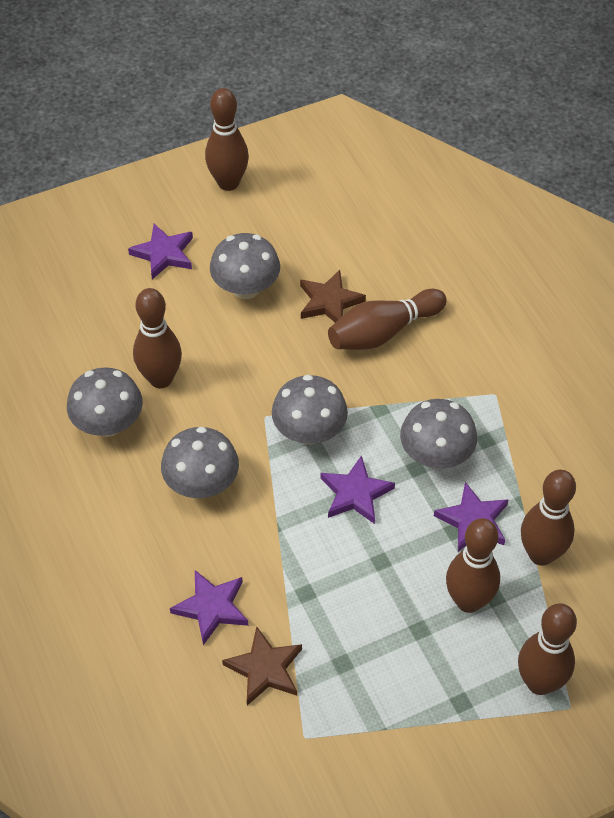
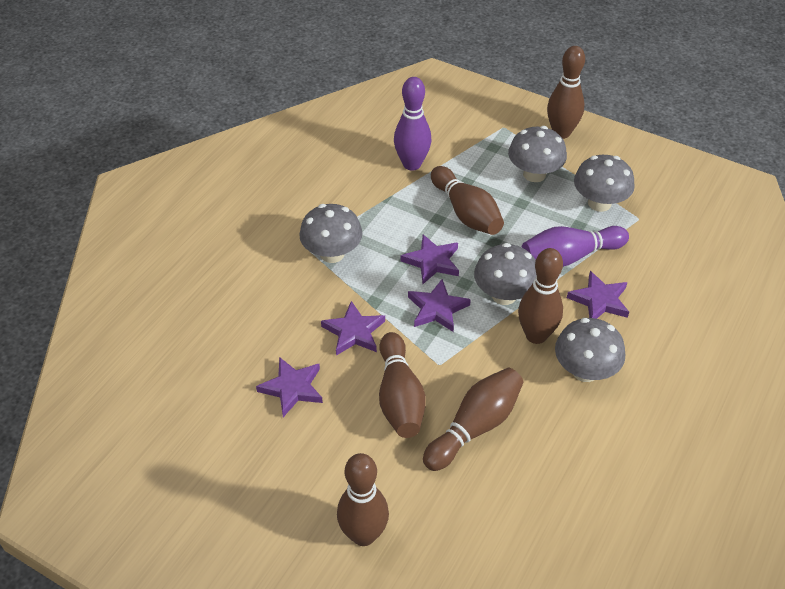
brown star: [222,626,302,705] [300,270,366,323] = 2 -> none = 0
purple bowling pin: none = 0 -> [394,77,431,171] [522,226,629,267] = 2
purple star: [128,224,193,279] [170,570,248,645] [321,455,395,524] [434,482,509,552] = 4 -> [256,357,323,417] [321,301,385,356] [401,234,459,284] [408,279,471,332] [567,271,629,319] = 5

